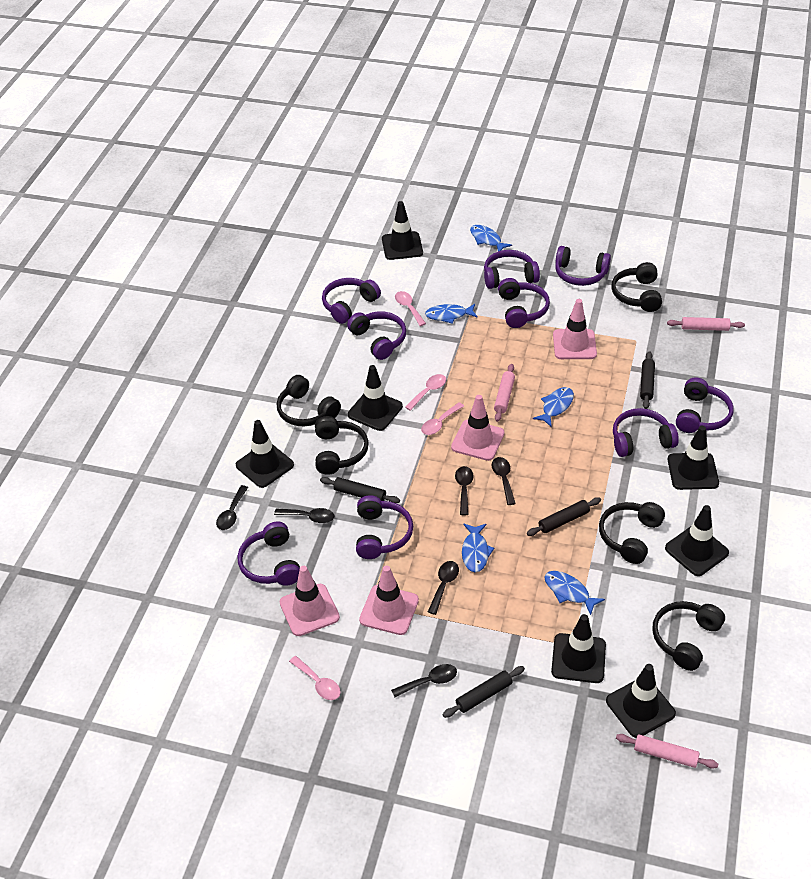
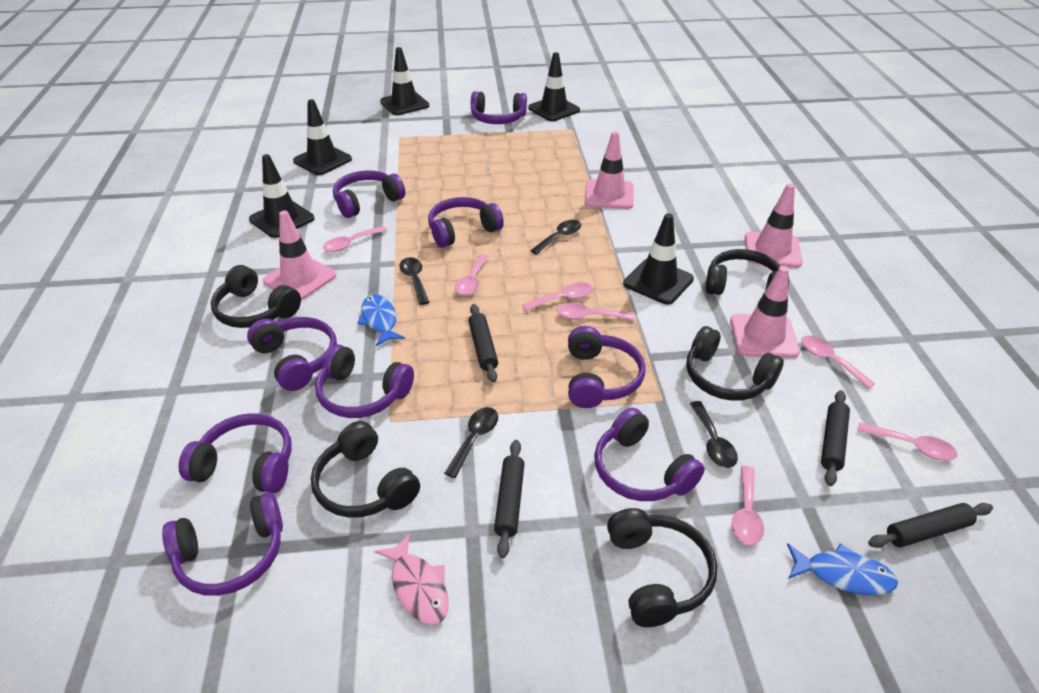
black spoon: [216,485,248,530] [274,508,334,523] [391,664,457,697] [428,561,459,615] [455,466,474,516] [492,457,516,505] = 6 -> [399,257,429,305] [444,407,498,478] [530,220,581,255] [690,401,738,468] = 4
black traffic cone: [236,420,294,488] [348,365,403,431] [382,201,423,260] [551,614,606,683] [606,664,676,738] [665,505,729,576] [667,426,719,490] = 7 -> [249,154,314,238] [293,99,352,175] [380,47,429,115] [528,52,580,121] [623,213,694,304] = 5
blue fish: [425,304,478,324] [462,524,494,572] [470,225,512,251] [533,387,574,427] [544,571,605,615] = 5 -> [357,294,405,346] [787,544,898,595] = 2
pink fish: none = 0 -> [374,533,449,625] = 1
pink rolling pin: [494,364,515,422] [616,734,718,769] [667,317,745,331] = 3 -> none = 0
pink spoon: [289,656,341,700] [395,291,426,326] [405,374,446,411] [421,402,464,435] = 4 -> [323,226,387,252] [455,254,489,295] [522,282,593,311] [557,303,634,320] [732,466,764,545] [801,336,875,389] [857,423,958,460] = 7

